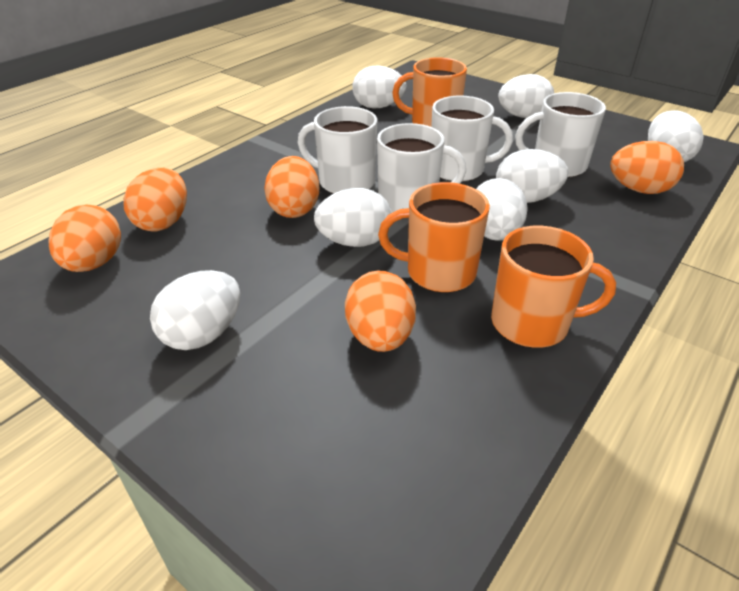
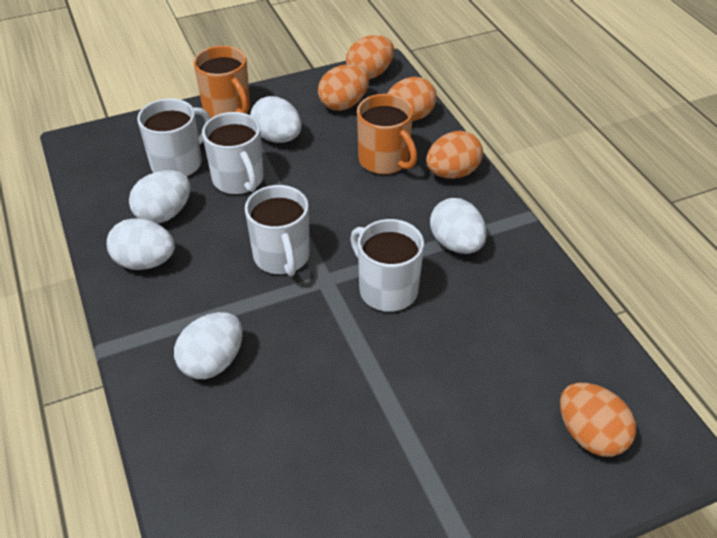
orange mug: [378,182,490,293] [392,57,467,127] [491,226,616,348] = 3 -> [193,46,250,118] [357,94,417,174] = 2
white egg: [150,270,240,350] [314,188,392,247] [352,65,407,108] [476,178,528,241] [496,149,568,203] [498,74,554,118] [648,110,704,162] = 7 -> [106,218,175,270] [129,170,191,224] [174,312,243,379] [250,96,302,143] [430,198,487,254] = 5

